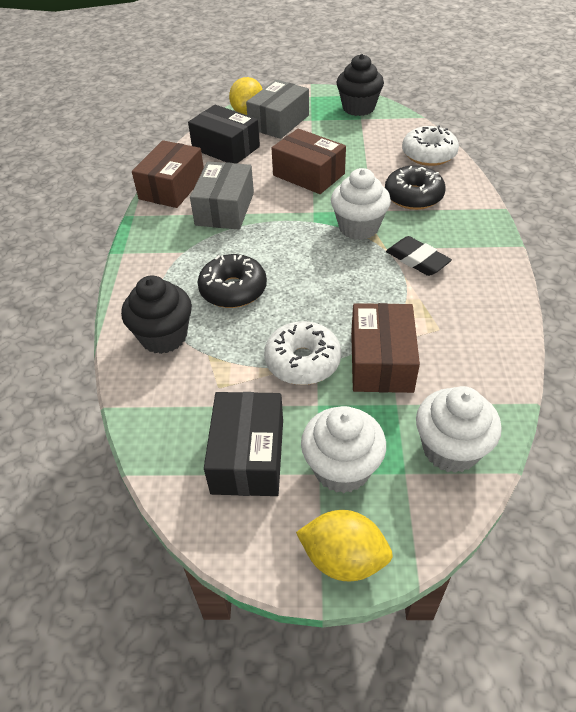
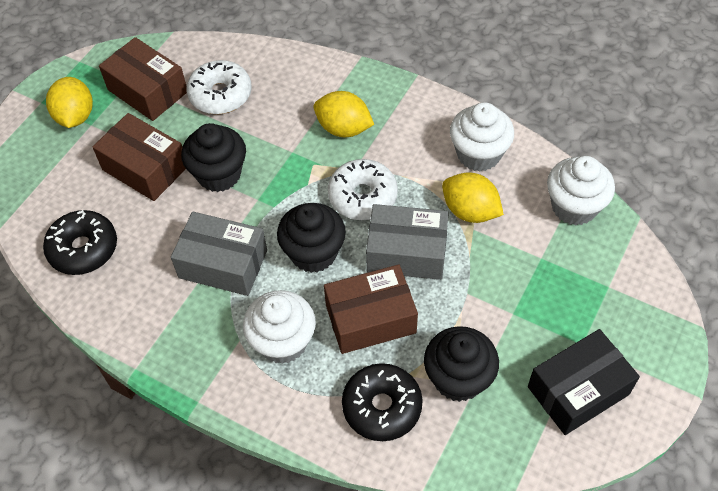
black box: [188,105,260,164] [204,392,283,496] = 2 -> [528,329,640,435] = 1
black cupcake: [121,275,192,354] [337,54,384,116] = 2 -> [181,123,246,192] [277,203,346,273] [424,326,499,402] = 3
black eraser: [386,236,452,276] = 1 -> none = 0
yellow lemon: [229,77,263,115] [296,510,393,581] = 2 -> [46,77,93,128] [314,91,374,137] [442,172,504,223] = 3

